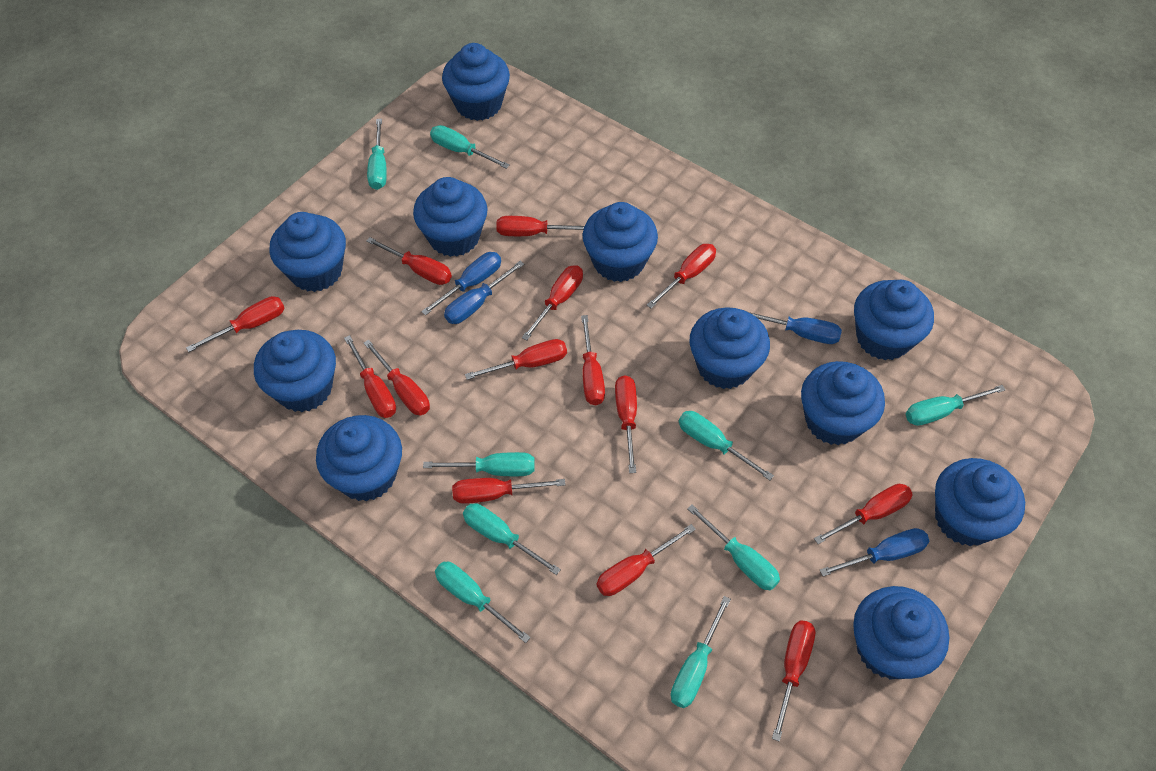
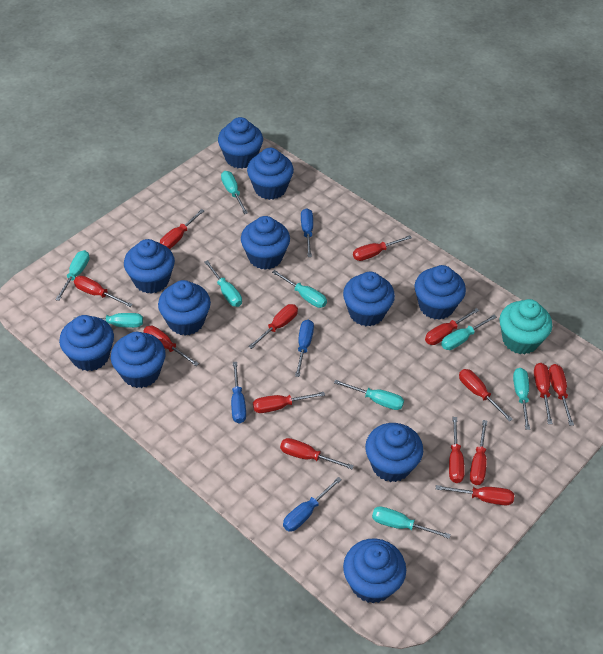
turquoise cupcake: none = 0 -> [500,299,552,354] = 1

